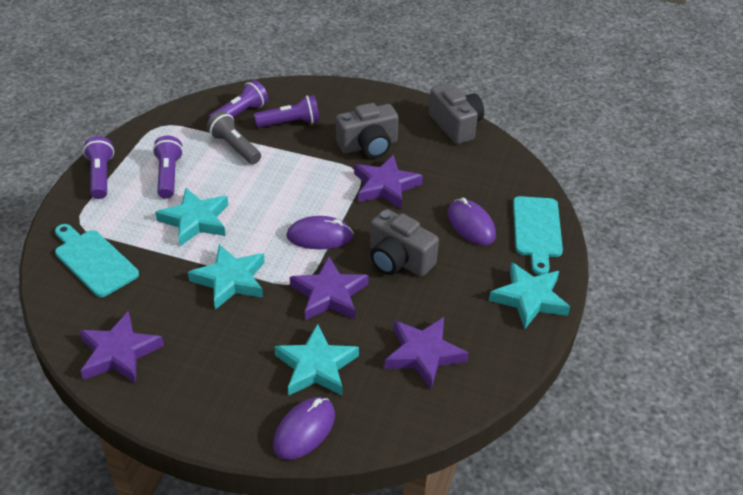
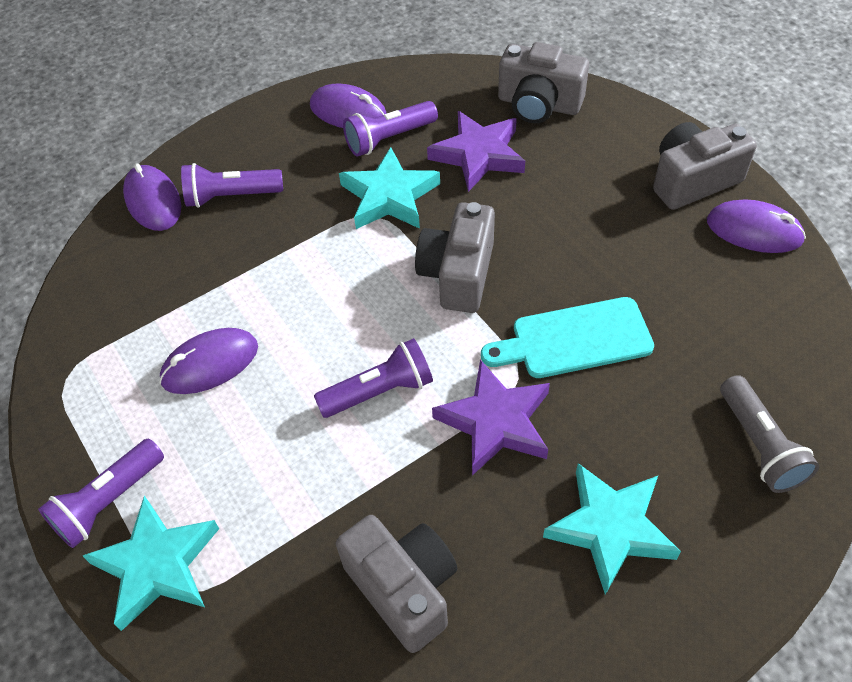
grey camera: [336,103,399,158] [370,209,439,277] [429,83,484,144] = 3 -> [336,515,458,653] [415,202,495,313] [498,42,589,124] [653,122,757,210] = 4
purple mouse: [273,397,335,460] [286,216,353,249] [448,198,496,245] = 3 -> [123,163,181,231] [159,328,258,394] [310,84,387,128] [707,199,806,253] = 4
purple star: [79,311,164,384] [290,256,369,320] [354,155,423,209] [384,317,469,389] = 4 -> [427,111,525,192] [432,360,550,475] = 2
turquoise cutting board: [55,224,139,297] [513,196,563,275] = 2 -> [481,297,654,378] = 1
turquoise star: [155,188,228,246] [188,244,265,310] [274,324,359,396] [489,262,570,329] = 4 -> [83,496,219,631] [339,147,440,229] [543,463,681,595] = 3

